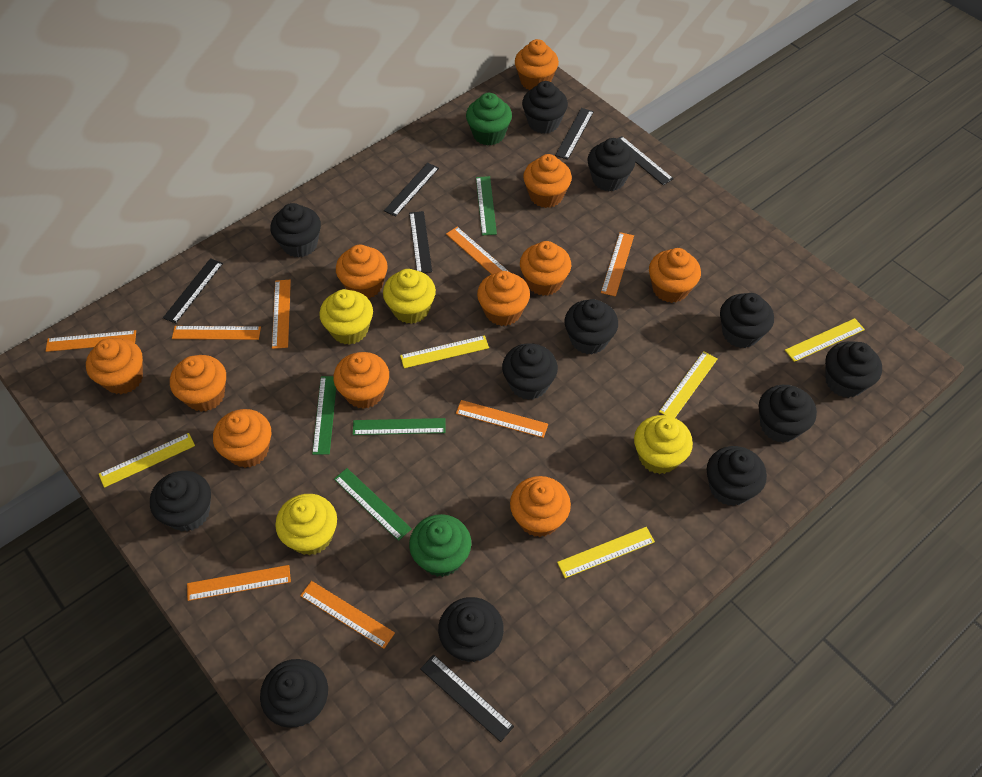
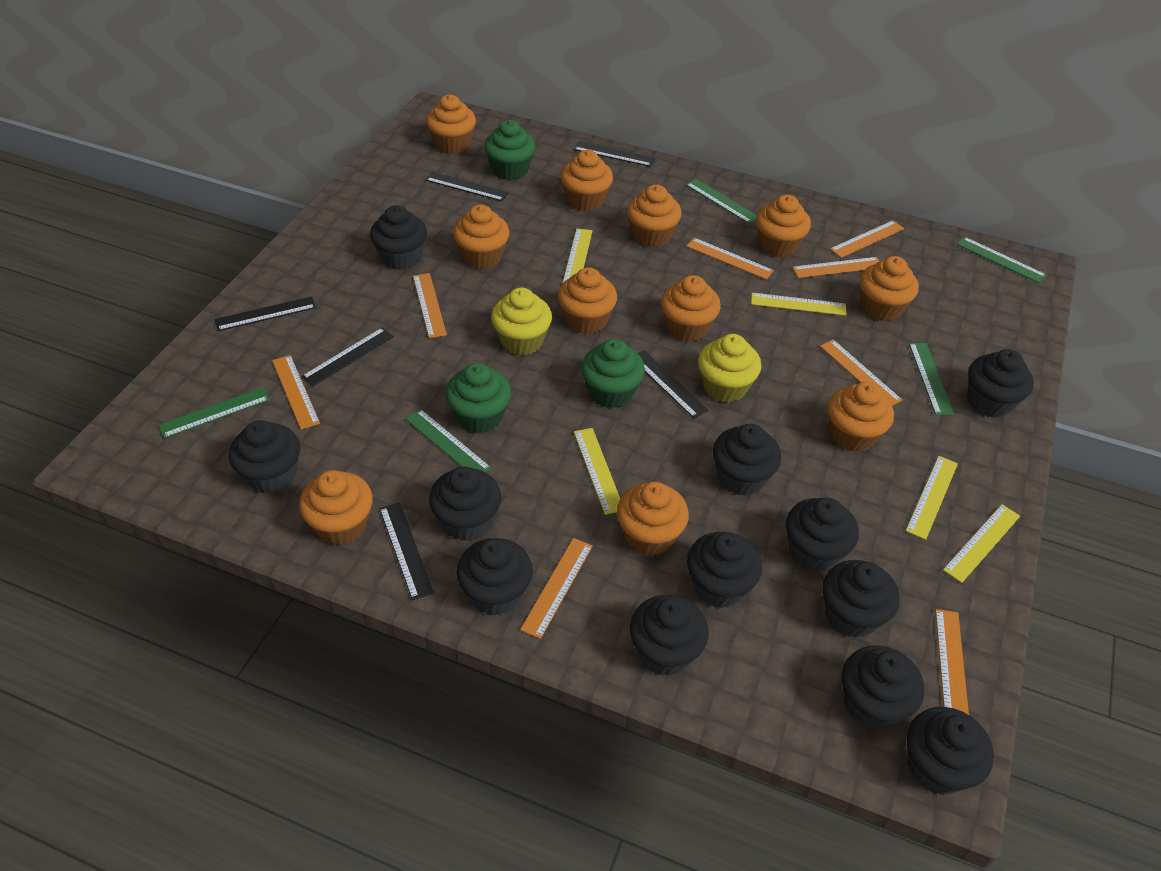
green cupcake: [409,514,471,577] [466,93,512,146] = 2 -> [445,363,511,434] [484,120,535,180] [581,339,645,408] = 3
green ruler: [312,376,336,455] [334,468,412,541] [353,418,446,435] [476,176,497,235] = 4 -> [158,388,270,439] [406,409,491,472] [686,179,757,224] [909,343,954,415] [957,237,1047,283] = 5
yellow cupcake: [275,494,337,556] [319,289,373,345] [383,269,436,324] [634,415,693,474] = 4 -> [491,287,552,355] [698,334,761,403] = 2

